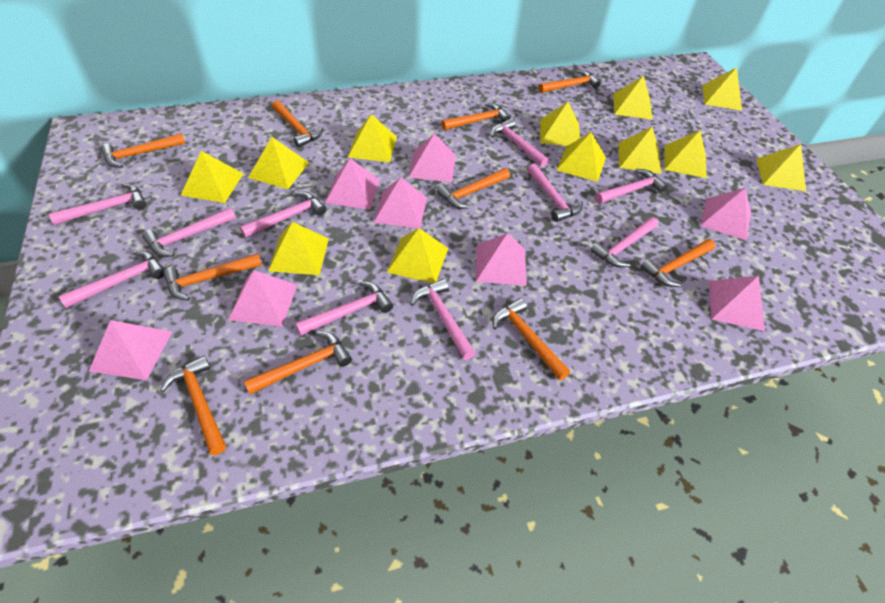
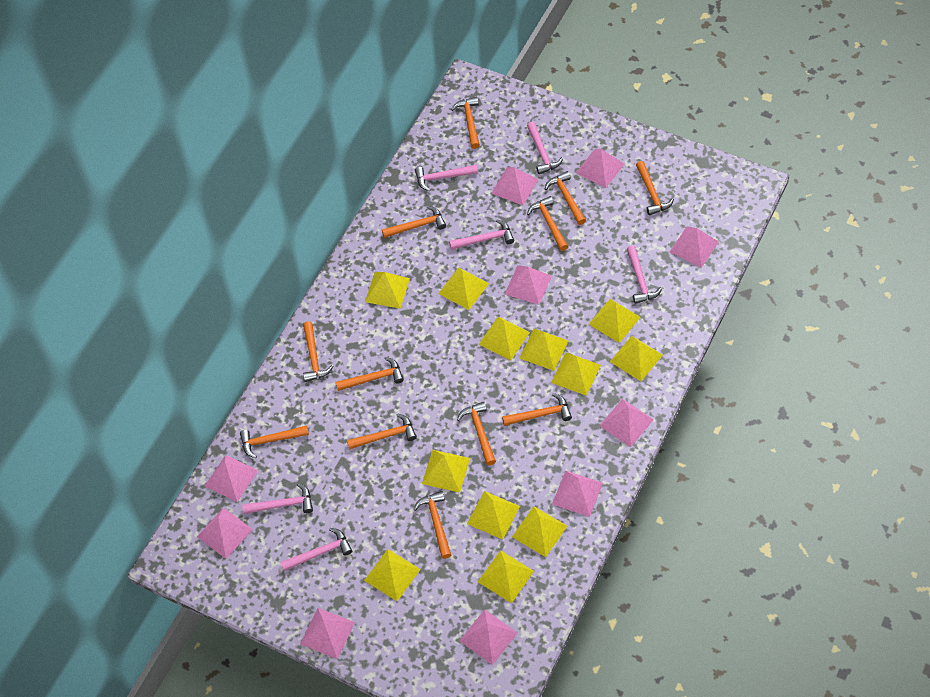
orange hammer: [101,133,186,168] [160,356,226,455] [163,253,262,301] [244,331,352,395] [272,100,323,148] [437,168,510,209] [441,103,511,130] [493,298,570,380] [539,70,601,93] [641,239,715,287] = 10 -> [240,425,309,458] [303,321,334,382] [336,357,404,391] [347,413,417,449] [382,206,446,238] [413,491,451,559] [451,97,480,149] [457,401,496,465] [502,393,572,426] [527,196,568,251] [545,171,586,225] [636,161,674,215] = 12
pink hammer: [49,183,146,225] [59,251,165,308] [142,208,236,257] [240,191,327,238] [295,281,393,336] [410,279,476,360] [491,118,549,167] [527,163,583,222] [590,217,658,267] [595,169,668,204] = 10 -> [242,483,313,514] [280,528,352,571] [415,165,478,191] [449,220,514,250] [527,122,563,174] [627,246,662,304] = 6
pink pyramid: [89,320,172,380] [228,270,297,327] [325,158,380,209] [373,177,427,228] [409,134,456,182] [476,233,527,286] [700,188,751,241] [709,275,765,331] = 8 -> [197,508,253,559] [205,455,258,502] [300,608,355,659] [460,609,517,665] [491,167,539,205] [505,265,552,305] [552,471,603,517] [576,149,624,188] [599,399,654,447] [670,226,719,268] = 10

